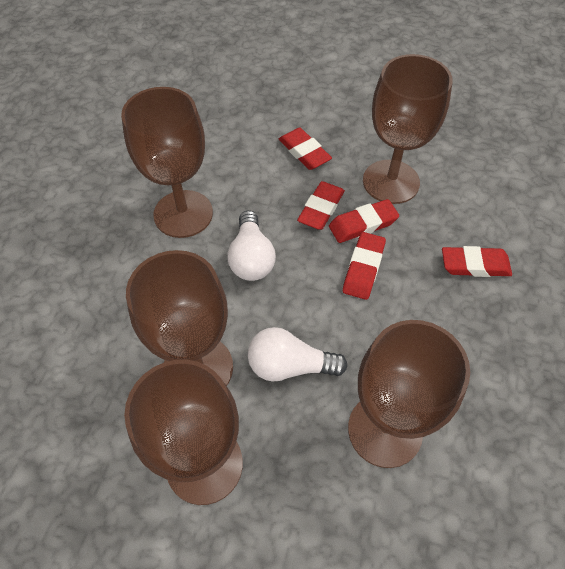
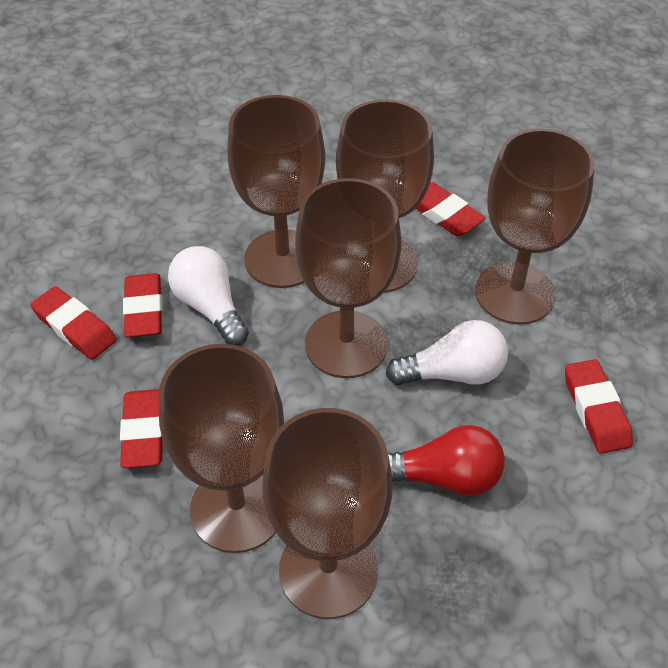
brown goblet: [121,87,213,238] [124,360,243,505] [126,250,233,386] [348,320,470,468] [363,54,453,204] = 5 -> [159,344,284,553] [227,95,325,288] [262,408,393,619] [295,178,402,378] [336,99,434,293] [475,128,595,325] = 6
red light bulb: none = 0 -> [388,425,505,496] = 1

